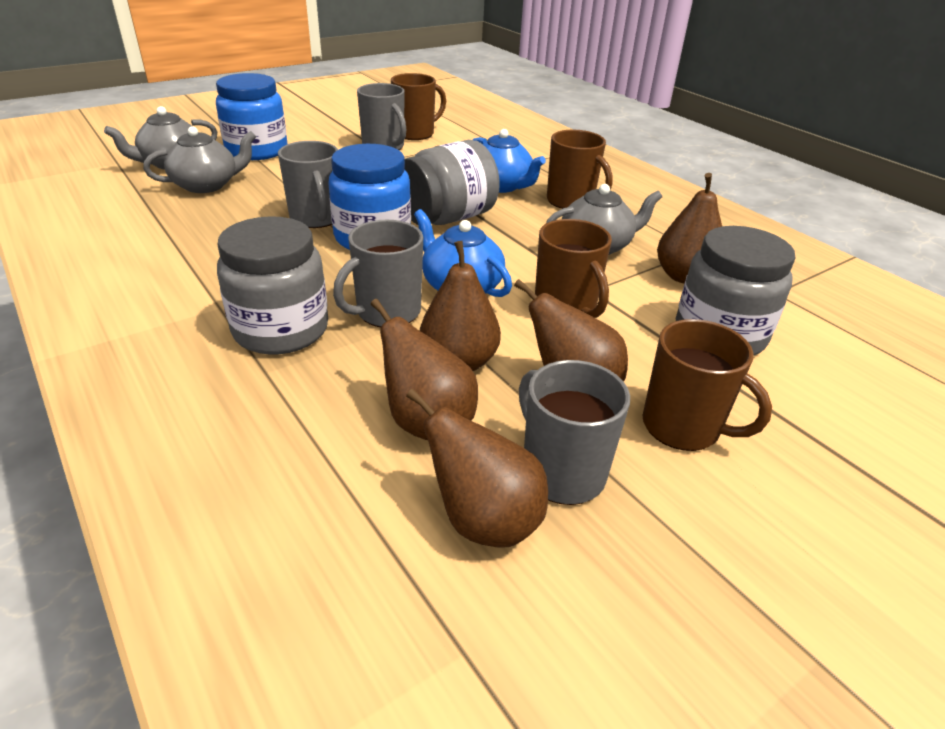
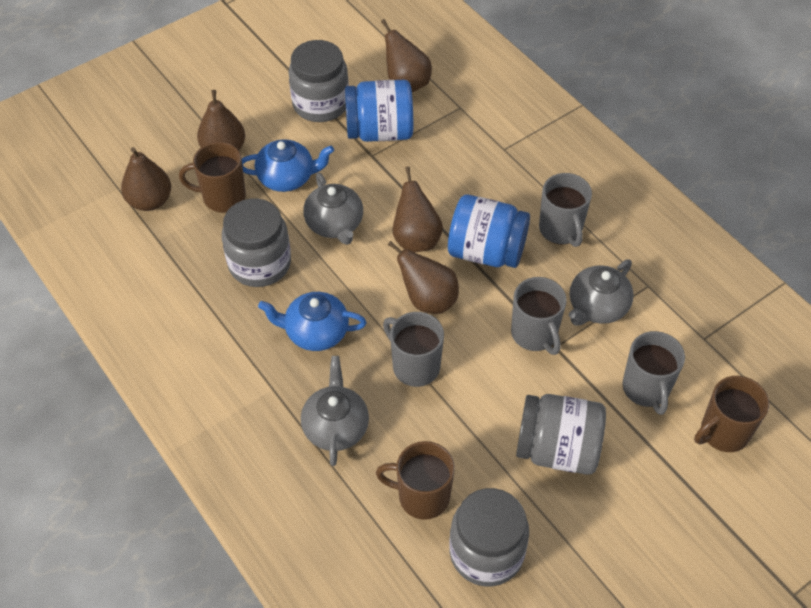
brown mug: [391,73,446,140] [535,219,612,318] [547,130,612,209] [642,319,772,451] = 4 -> [179,142,246,213] [376,441,455,520] [694,376,769,452] = 3
grey jar: [217,216,328,355] [405,140,500,225] [676,226,795,356] = 3 -> [222,199,291,287] [289,40,349,122] [450,488,529,587] [516,394,606,475] = 4

